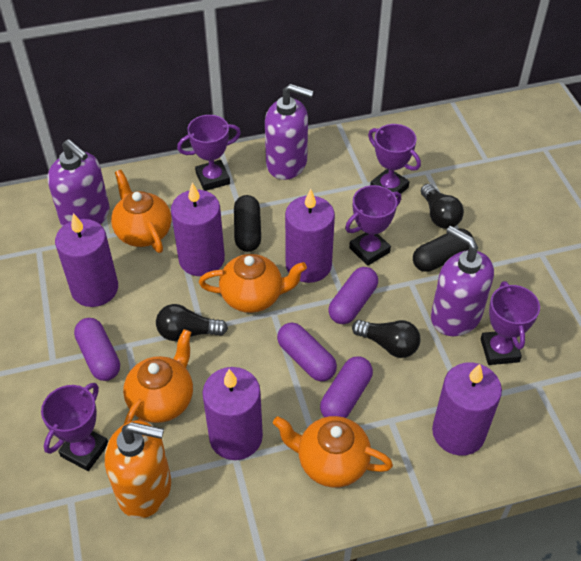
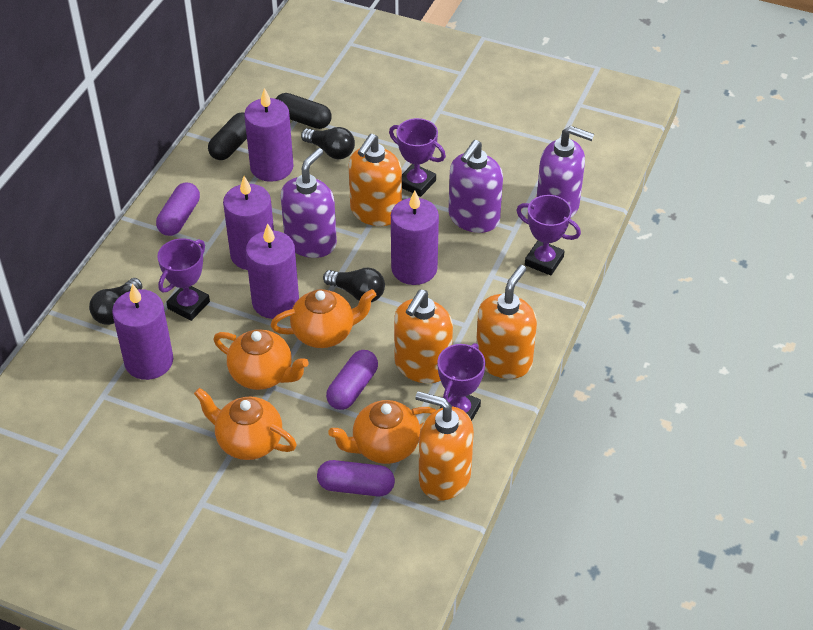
orange soap dispenser: [105,420,171,518] = 1 -> [349,134,402,226] [394,290,453,383] [415,391,474,500] [476,265,537,379] = 4
purple capsule: [74,318,120,381] [277,323,337,381] [320,356,373,418] [328,267,378,324] = 4 -> [156,182,200,236] [317,460,395,496] [326,350,378,410] = 3
purple trophy: [41,383,108,471] [177,115,241,191] [345,185,401,266] [368,124,421,198] [481,281,540,365] = 5 -> [157,238,210,321] [389,118,446,197] [437,343,486,421] [516,195,581,275] = 4

